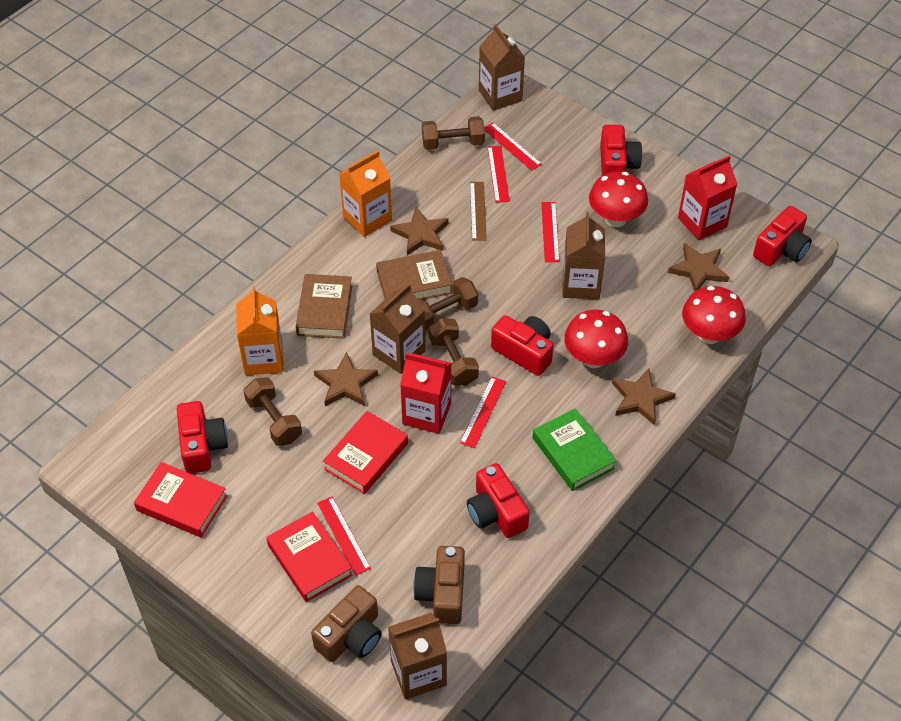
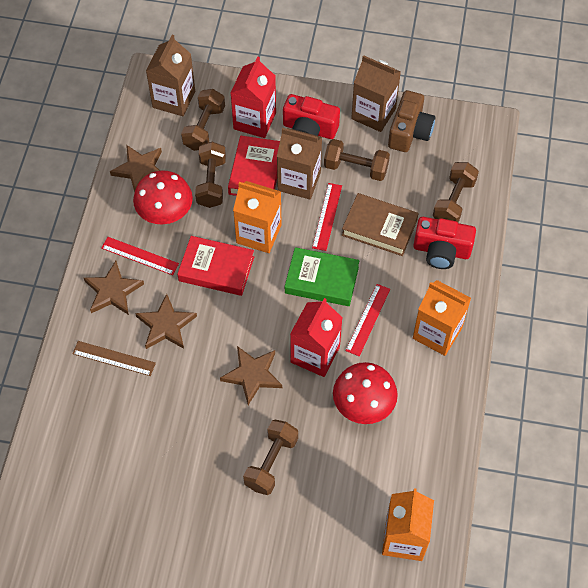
brown book: [296,274,352,339] [376,250,452,299] = 2 -> [342,193,419,256] = 1
brown camera: [311,585,381,662] [413,546,465,624] = 2 -> [388,90,435,152] = 1
brown carton: [370,283,426,374] [388,612,447,699] [479,24,525,111] [562,212,605,299] = 4 -> [146,35,195,116] [277,128,322,199] [351,55,401,132] = 3
brown dumbbell: [243,377,302,446] [417,277,478,331] [422,116,485,150] [429,318,479,386] = 4 -> [181,89,225,151] [195,142,226,208] [243,420,298,495] [324,139,390,181] [433,162,479,222] = 5
orange carton: [236,286,283,375] [339,150,392,237] = 2 -> [233,181,282,253] [382,489,434,561] [413,280,471,356] = 3
red book: [134,462,227,537] [266,512,353,602] [323,411,408,494] = 3 -> [177,236,254,296] [228,136,280,196] = 2
red camera: [177,401,228,474] [467,463,530,538] [491,315,554,376] [600,125,642,176] [753,206,812,266] = 5 -> [283,94,340,139] [413,217,476,269] = 2
red mushroom: [564,310,628,368] [589,171,648,227] [682,286,746,344] = 3 -> [133,170,193,224] [333,362,398,424] = 2
red ruler: [317,496,371,576] [460,377,506,448] [484,123,542,171] [487,146,510,203] [541,202,560,262] = 5 -> [101,237,179,275] [312,183,342,251] [346,284,390,356] = 3

